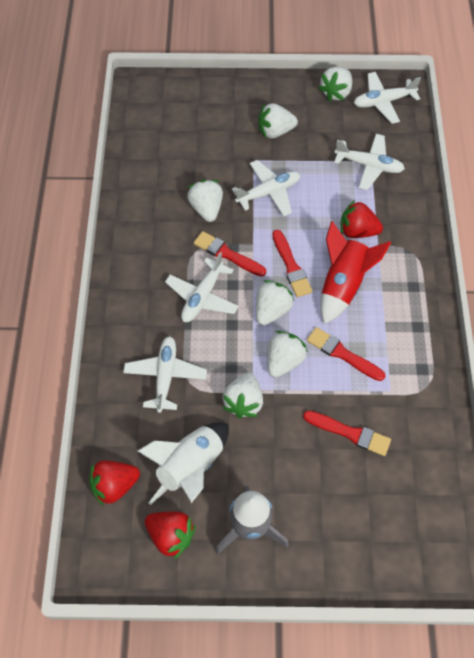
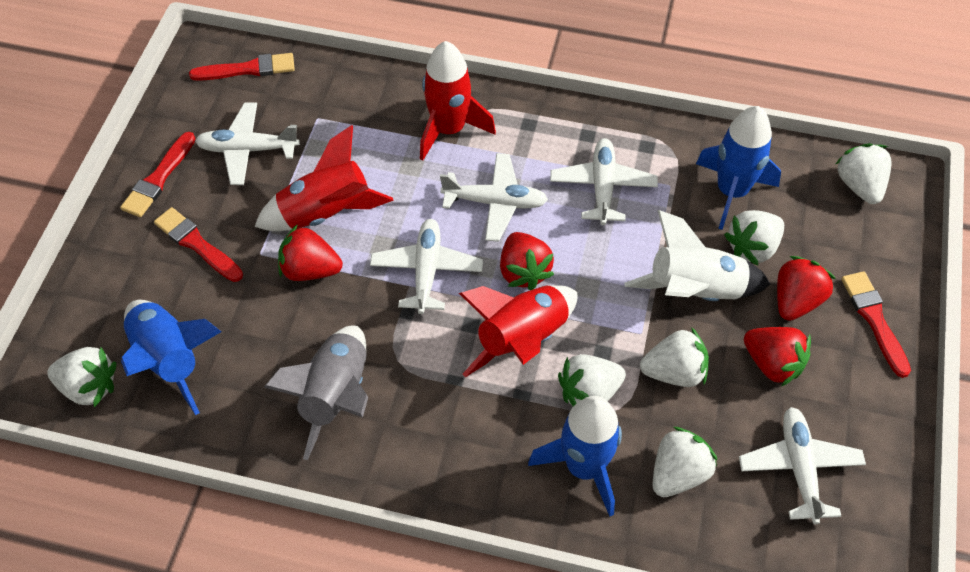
blue rocket: none = 0 -> [121,300,221,415] [528,396,622,516] [696,106,781,230] = 3
red rocket: [320,221,391,324] = 1 -> [254,125,394,231] [420,41,496,160] [459,285,577,377] = 3
red strawberry: [89,460,140,506] [145,511,196,559] [341,200,383,238] = 3 -> [278,224,343,281] [500,232,554,290] [744,327,811,386] [777,256,836,321] = 4

